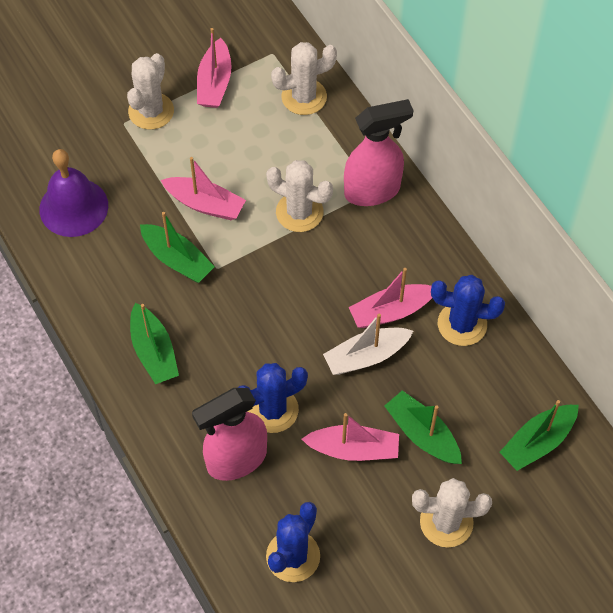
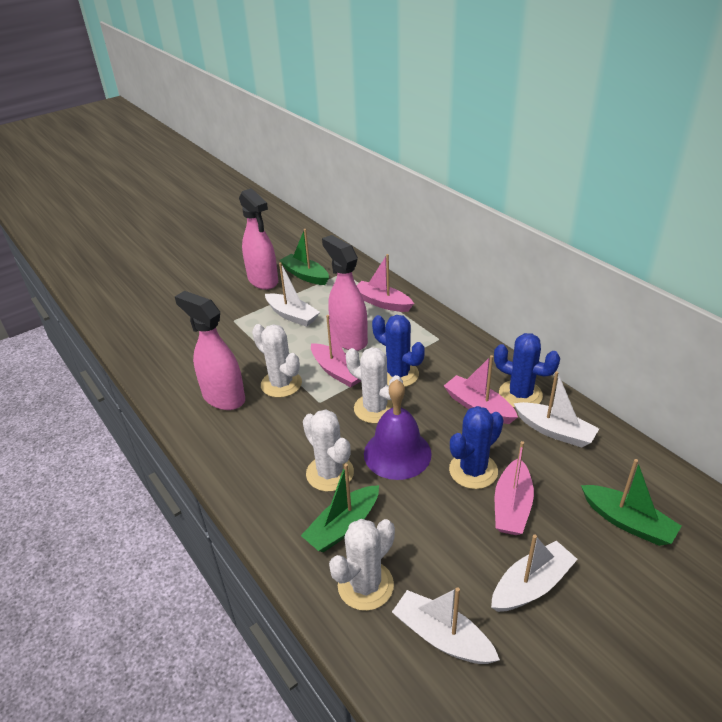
green boat: [130,303,179,384] [140,212,215,283] [385,390,462,464] [499,400,579,471] = 4 -> [279,229,329,285] [301,464,379,552] [581,459,682,546] = 3
pink spray bottle: [192,388,267,481] [344,99,413,206] = 2 -> [175,291,245,410] [239,188,278,290] [322,235,368,351] = 3
white boat: [323,314,413,375] = 1 -> [265,262,320,327] [392,587,500,664] [491,535,578,612] [514,371,599,448] = 4

